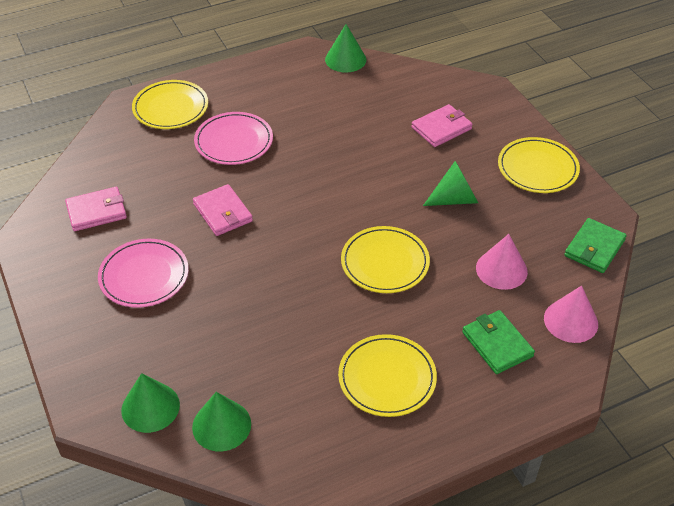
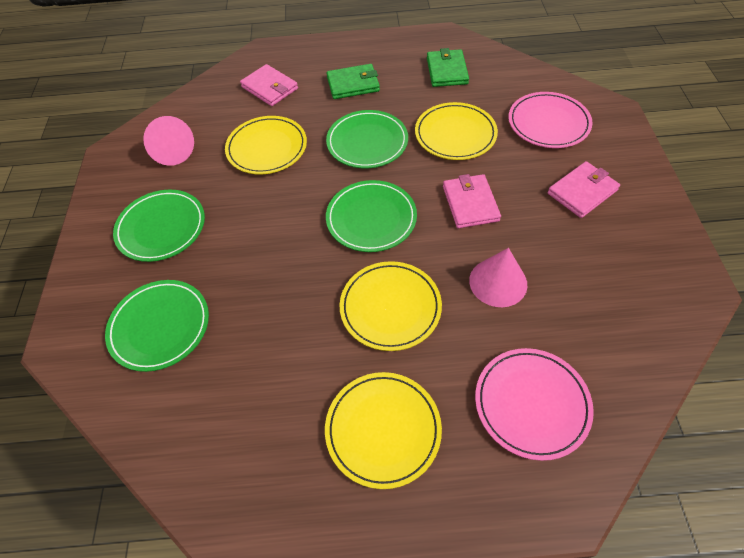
green cone: [121,373,180,433] [192,392,251,451] [325,24,366,72] [423,161,478,206] = 4 -> none = 0
green plate: none = 0 -> [105,280,209,372] [113,190,205,262] [326,110,408,168] [326,180,417,252] = 4

